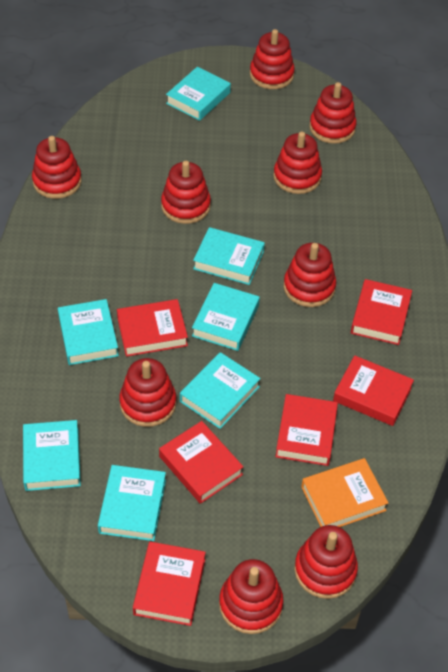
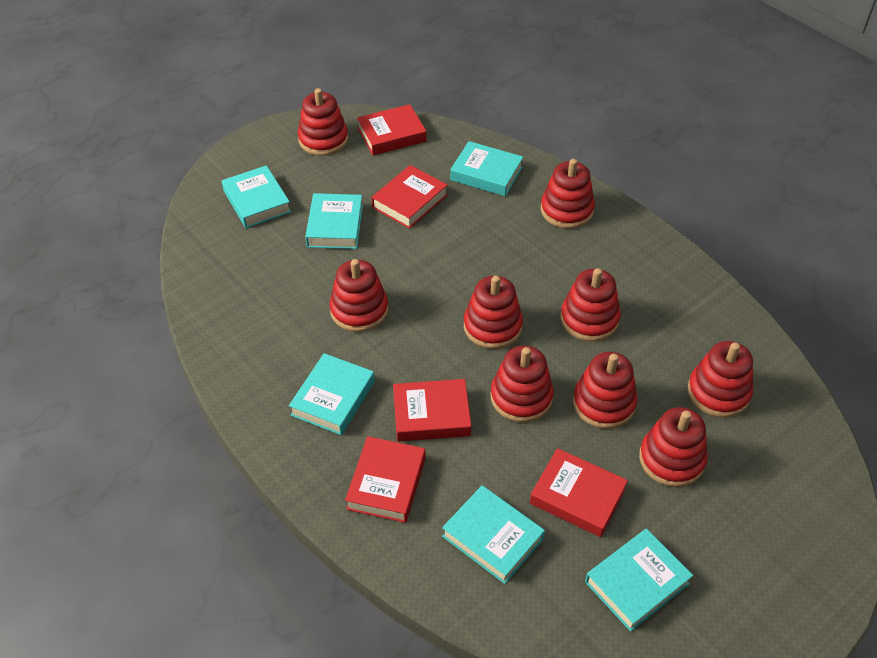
orange book: [301,458,389,527] = 1 -> none = 0
red book: [117,299,188,357] [133,542,206,626] [159,421,243,504] [275,394,338,466] [333,355,414,426] [351,279,412,345] = 6 -> [345,436,426,523] [357,104,427,155] [371,165,448,229] [393,379,471,442] [530,448,628,537] = 5
turquoise book: [23,420,81,491] [58,299,119,365] [98,465,166,541] [166,67,231,121] [180,352,261,429] [192,283,260,351] [193,227,265,285] = 7 -> [222,165,291,228] [289,353,375,435] [305,193,363,249] [442,485,545,584] [450,141,523,196] [585,529,693,632] = 6

